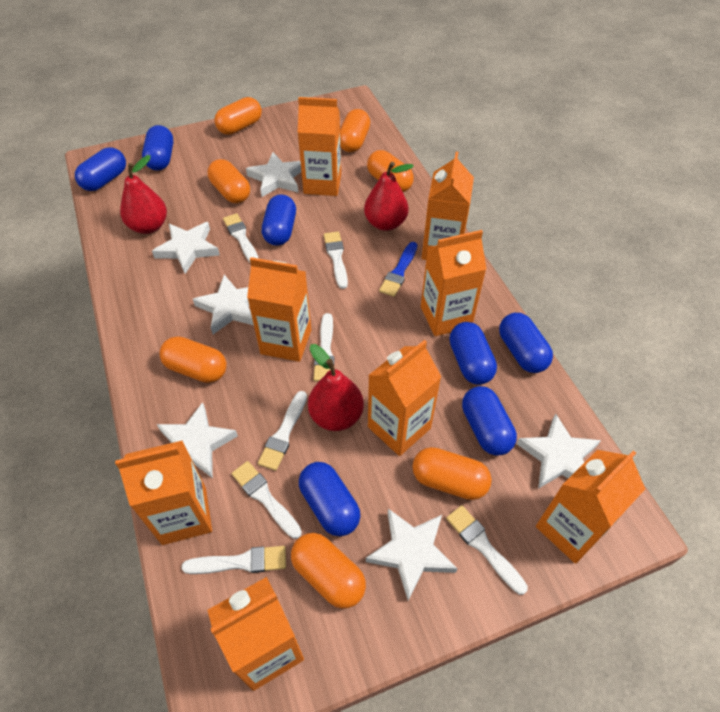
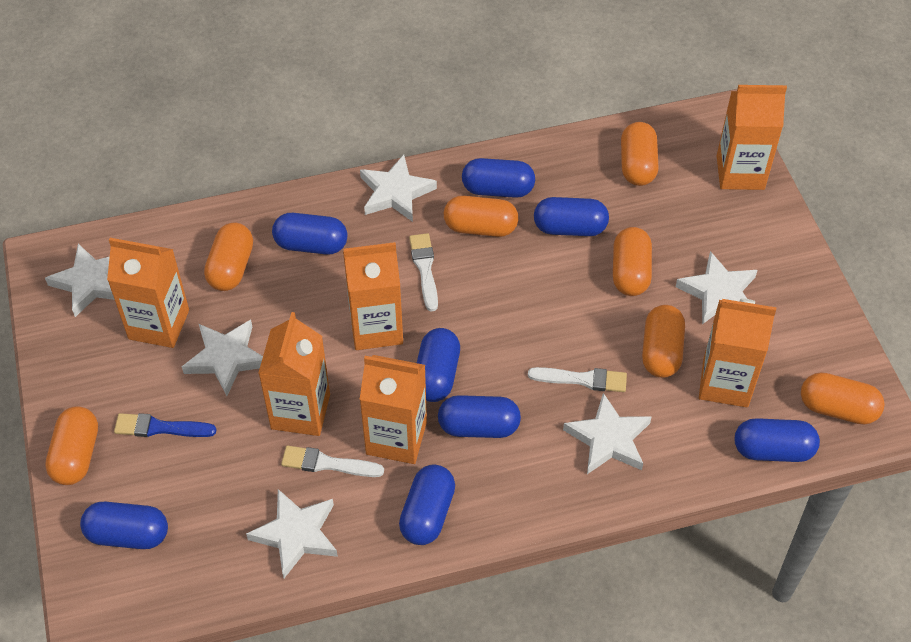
blue capsule: [75,147,126,191] [142,125,173,171] [262,194,296,246] [299,462,360,536] [450,322,497,385] [462,386,517,456] [499,313,553,373] = 7 -> [80,502,168,549] [272,213,347,255] [399,465,455,545] [417,328,460,402] [438,395,521,438] [462,158,535,198] [534,197,609,236] [735,418,820,462] = 8
orange carton: [115,440,212,545] [208,577,304,691] [247,257,311,362] [298,97,341,196] [368,340,441,456] [421,230,487,336] [422,152,474,260] [536,450,645,564] = 8 -> [107,238,189,348] [258,312,330,436] [343,242,403,350] [359,355,427,464] [699,298,776,407] [717,85,787,190] = 6
red pear: [120,155,167,234] [308,344,364,431] [364,162,414,231] = 3 -> none = 0
white brush: [182,546,286,574] [223,213,259,262] [232,461,302,539] [258,391,307,471] [314,313,334,381] [324,232,348,289] [446,505,528,595] = 7 -> [281,446,384,477] [409,233,438,311] [528,367,627,392] = 3

